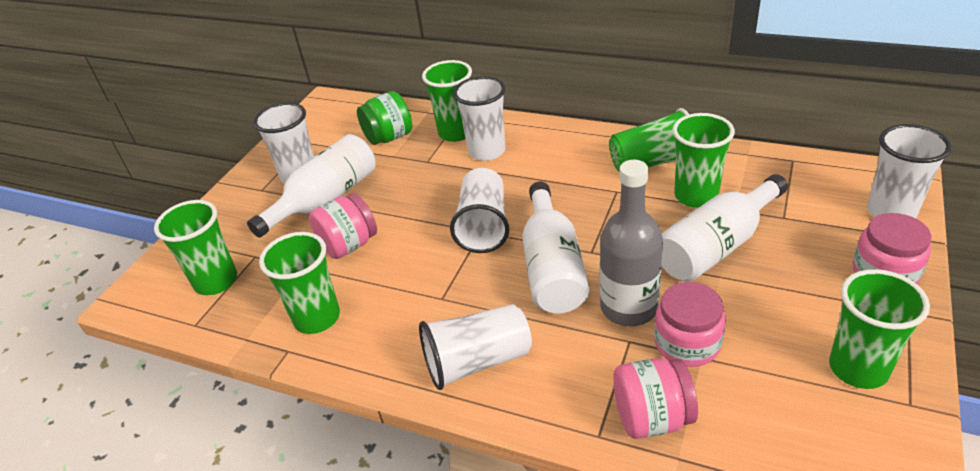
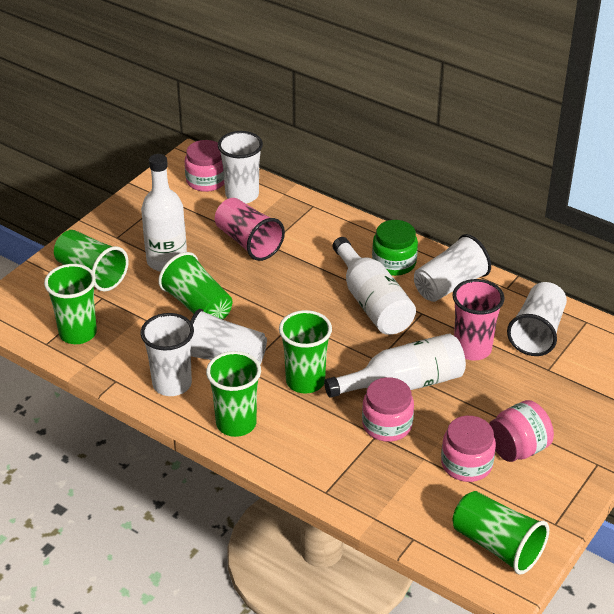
grey bottle: [600,160,663,326] = 1 -> none = 0
pink cup: none = 0 -> [215,198,285,261] [452,279,505,361] = 2

